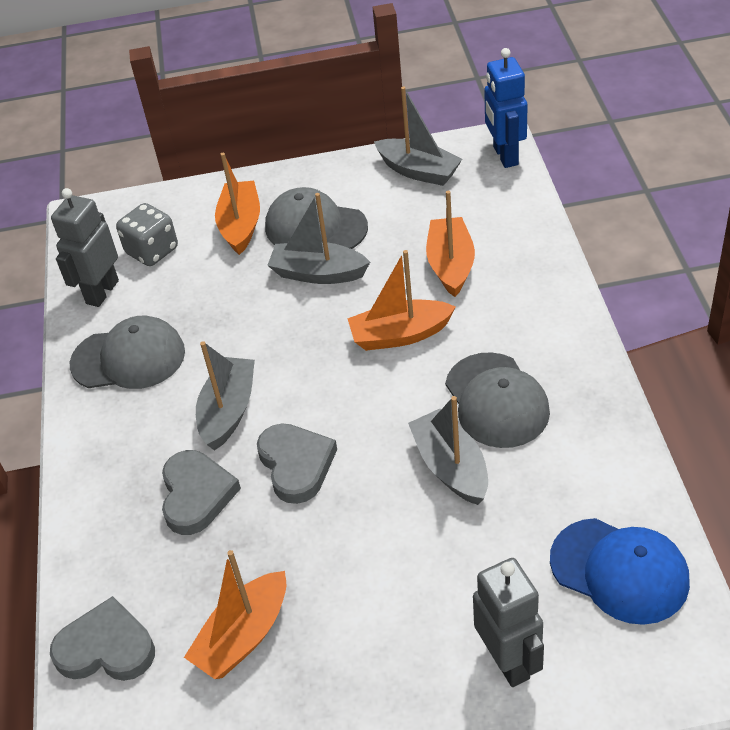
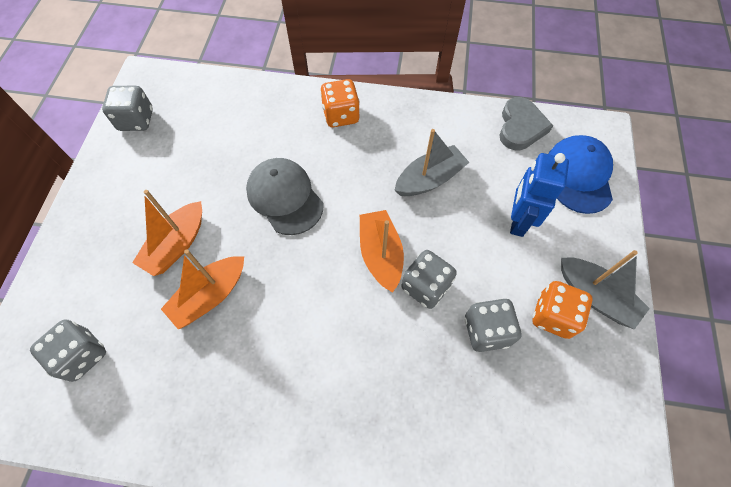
grey boat: [196,341,255,451] [267,193,370,284] [374,86,462,186] [408,396,488,505] = 4 -> [395,129,470,196] [561,250,650,330] = 2
grey cap: [70,316,185,389] [265,187,368,249] [445,352,550,448] = 3 -> [246,158,324,235] = 1
grey dice: [116,203,178,266] = 1 -> [30,319,106,382] [102,86,153,131] [402,250,457,309] [465,298,521,352] = 4
grey heart: [50,596,155,681] [162,450,241,535] [257,423,337,504] = 3 -> [499,97,553,150] = 1
grey robot: [51,188,119,307] [473,558,544,687] = 2 -> none = 0
orange boat: [184,550,286,679] [215,153,260,255] [348,250,456,351] [426,191,475,297] = 4 -> [132,190,202,276] [161,250,244,330] [360,210,404,292] = 3
orange dice: none = 0 -> [320,79,360,127] [532,281,593,339] = 2

